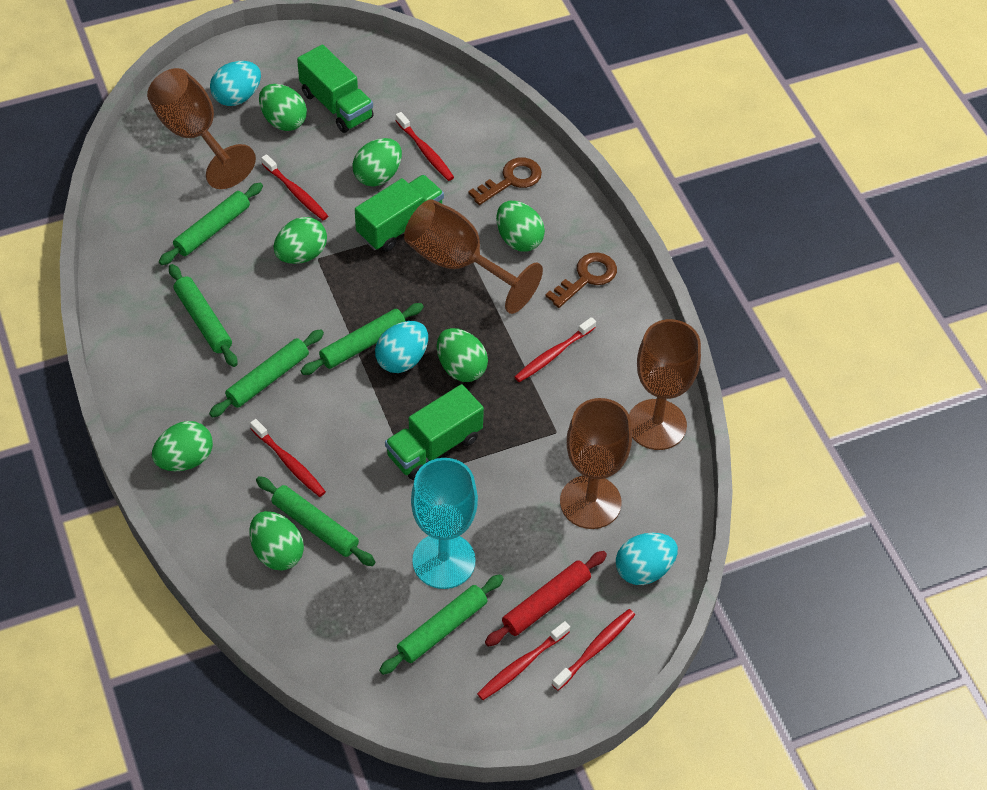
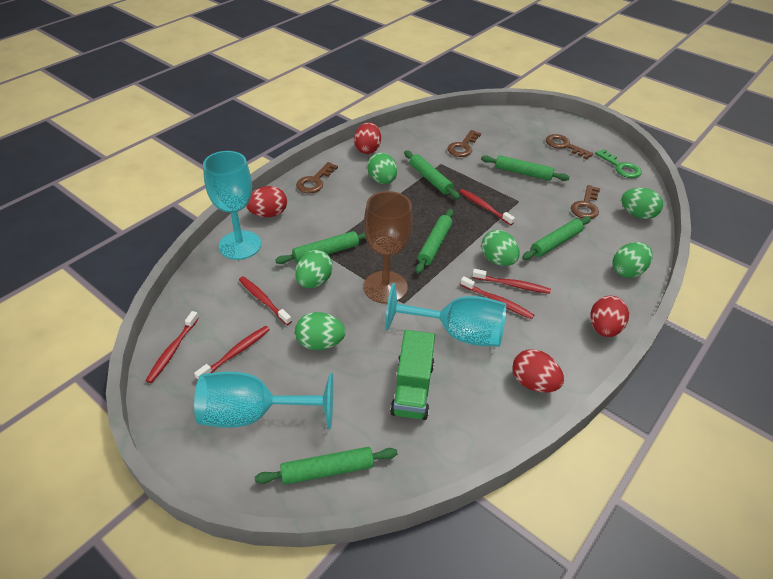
brown goblet: [147,68,256,189] [404,199,543,314] [560,398,632,529] [629,319,701,450] = 4 -> [363,191,413,304] = 1
brown key: [468,157,542,205] [546,252,617,308] = 2 -> [296,162,338,193] [447,130,481,157] [546,134,593,160] [571,185,600,219] = 4
green egg: [152,421,213,471] [249,511,304,570] [259,84,307,131] [274,217,327,264] [353,138,402,186] [437,328,488,382] [496,201,545,252] = 7 -> [295,250,333,288] [295,312,346,350] [367,153,397,184] [481,230,520,266] [613,242,653,278] [621,188,663,219] = 6
green key: none = 0 -> [595,149,642,178] = 1
green truck: [297,44,374,133] [355,175,444,252] [385,384,484,480] = 3 -> [390,330,435,420] = 1
red egg: none = 0 -> [246,186,287,217] [354,122,381,154] [512,349,564,393] [590,296,629,337] = 4
red rolling pin: [485,551,607,647] = 1 -> none = 0
turquoise egg: [210,61,261,106] [375,321,428,373] [616,533,678,585] = 3 -> none = 0
turquoise goblet: [411,458,478,589] = 1 -> [194,371,333,429] [203,151,261,260] [385,283,506,347] = 3

